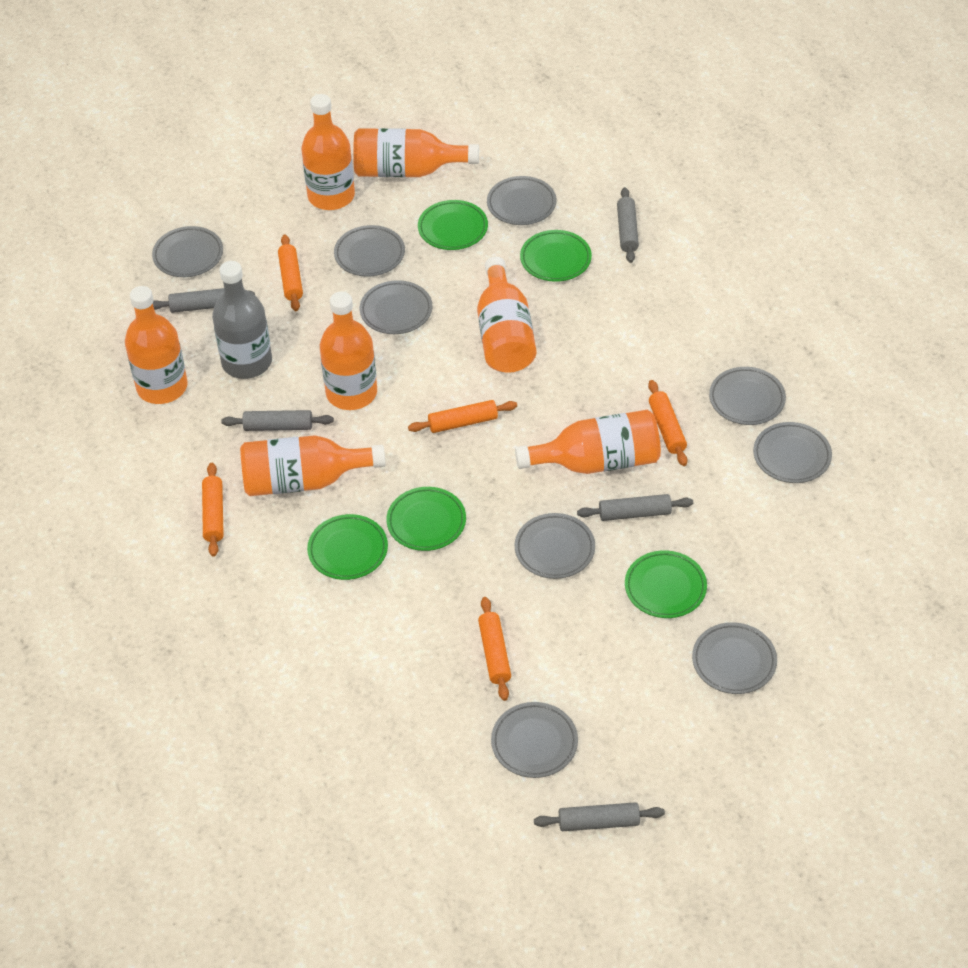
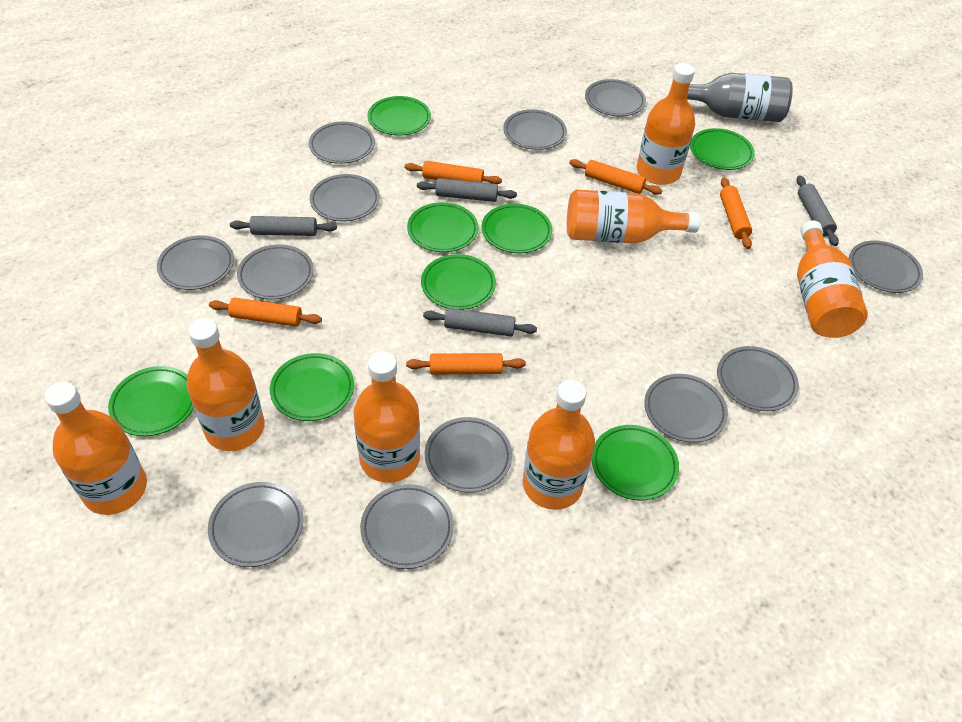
green plate: [307,514,388,580] [387,487,466,551] [418,200,488,250] [520,230,592,282] [625,550,707,618] = 5 -> [108,366,194,436] [270,353,354,421] [367,96,431,136] [407,202,478,252] [421,254,496,310] [482,204,552,253] [592,425,679,500] [690,128,755,170] = 8
grey plate: [152,226,223,277] [334,225,405,277] [360,280,432,334] [487,176,556,225] [491,702,578,778] [515,513,595,579] [692,622,777,694] [709,367,786,425] [753,422,832,483] = 9 -> [157,235,234,290] [208,482,304,567] [237,244,314,300] [309,121,375,164] [310,174,380,221] [360,484,454,569] [425,417,512,493] [503,109,567,150] [585,79,646,116] [644,374,728,443] [717,346,799,411] [849,240,923,293] = 12
grey rolling pin: [153,288,255,313] [221,410,334,431] [534,802,665,831] [577,494,693,521] [617,187,639,263] = 5 -> [230,216,337,236] [417,178,517,202] [423,308,537,337] [796,176,839,246] = 4

